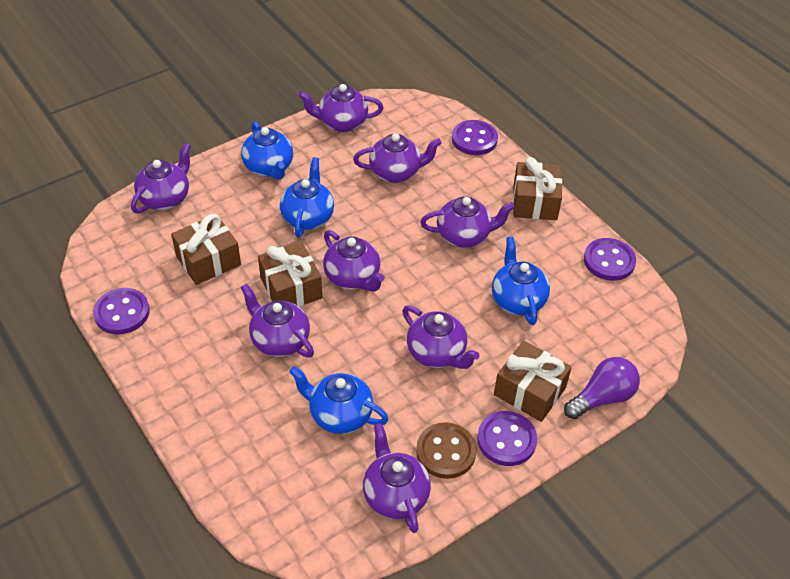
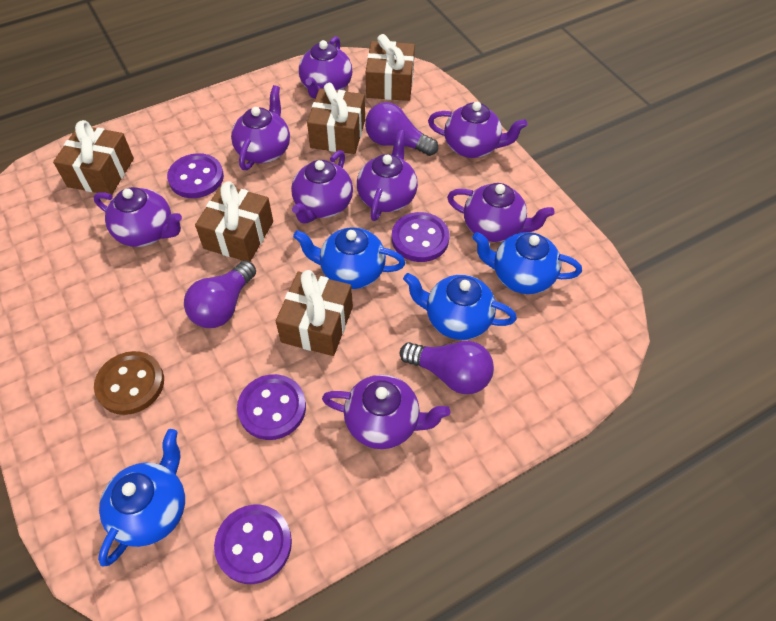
brown gift: [171,214,241,285] [258,242,322,307] [494,341,572,422] [513,157,562,220] = 4 -> [53,120,134,194] [195,181,273,262] [276,270,353,356] [307,83,365,154] [366,34,415,101] = 5
purple light bulb: [564,357,640,419] = 1 -> [184,261,256,328] [365,102,438,156] [400,341,494,394] = 3

